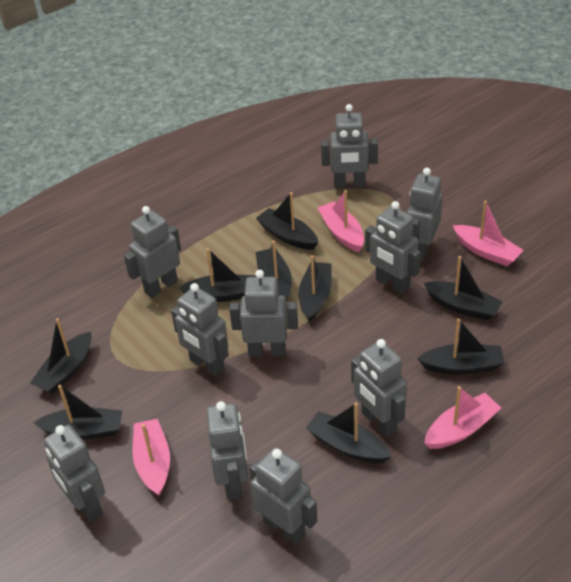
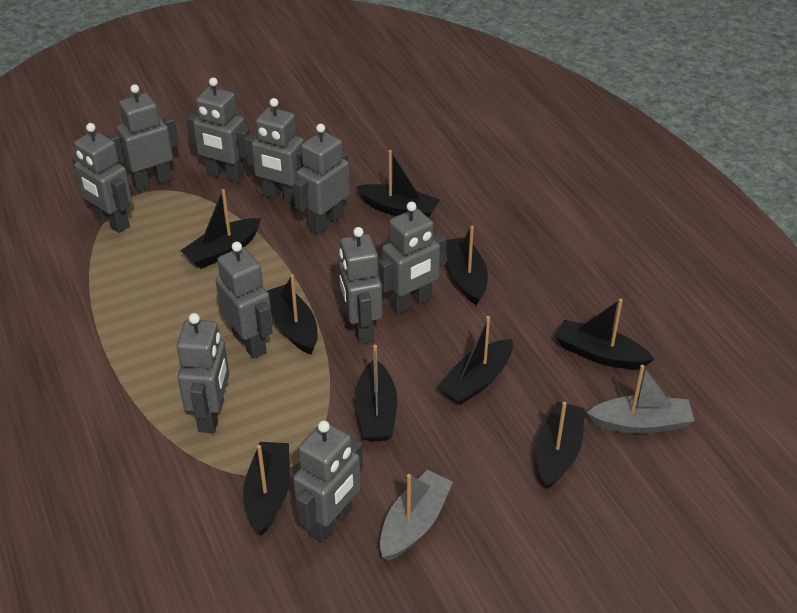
grey boat: none = 0 -> [380,470,453,561] [587,365,695,434] = 2
pink boat: [132,419,170,496] [318,190,364,252] [424,386,501,449] [453,201,524,266] = 4 -> none = 0

